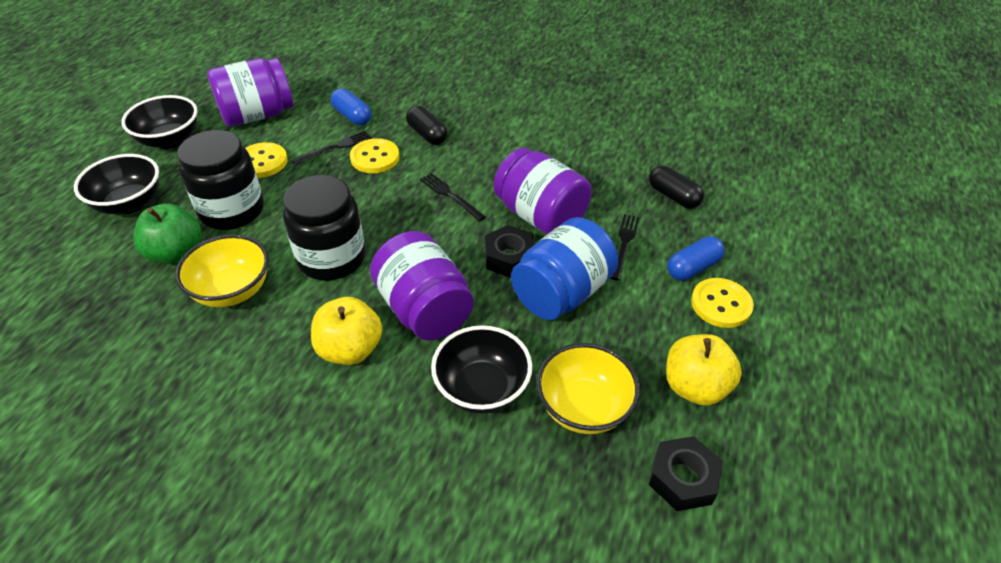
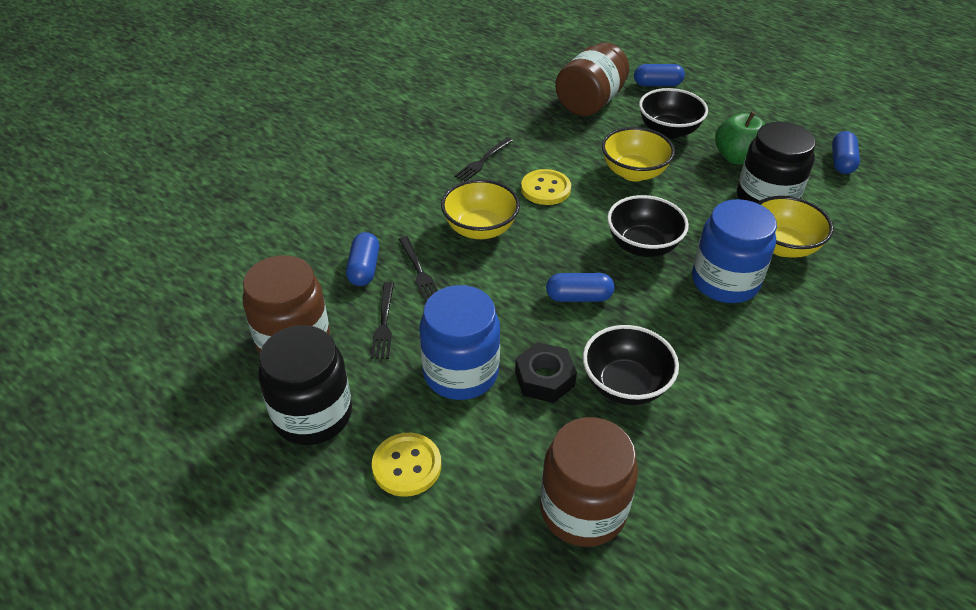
black capsule: [406,106,447,145] [649,166,704,209] = 2 -> none = 0
black nut: [485,225,534,278] [649,436,723,511] = 2 -> [515,342,577,403] = 1
blue capsule: [331,88,372,125] [667,236,725,281] = 2 -> [346,232,379,286] [546,273,614,302] [634,64,685,86] [832,131,860,174] = 4
blue jar: [511,217,618,320] = 1 -> [420,285,500,400] [692,199,777,303] = 2
brown jar: none = 0 -> [243,255,330,354] [540,417,638,547] [555,42,629,116] = 3
purple jar: [207,58,293,127] [370,231,474,340] [494,148,591,234] = 3 -> none = 0
yellow apple: [311,297,382,365] [666,334,742,406] = 2 -> none = 0
yellow bowl: [175,234,269,307] [536,343,640,434] = 2 -> [441,179,520,239] [602,127,675,182] [757,196,833,258] = 3
yellow button: [245,142,288,178] [350,138,400,173] [691,278,754,328] = 3 -> [372,433,441,497] [521,169,571,205] = 2

